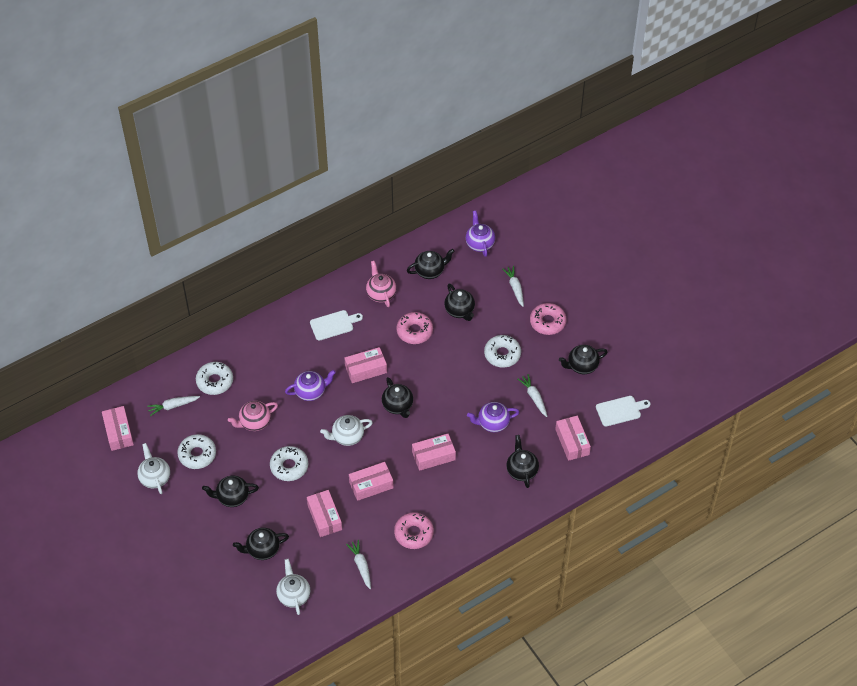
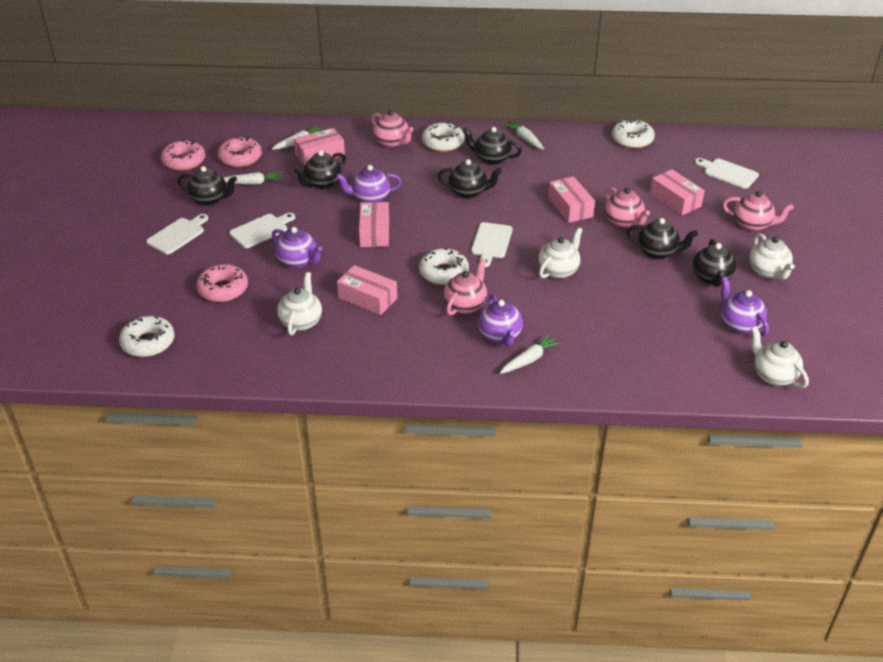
black teapot: [202,476,259,507] [233,528,289,560] [382,377,413,418] [407,249,455,279] [444,284,475,321] [506,435,539,488] [559,345,608,374] = 7 -> [177,166,237,206] [294,150,346,189] [437,159,502,199] [462,127,522,165] [626,218,698,259] [693,239,736,287] = 6
pink box: [102,406,134,451] [307,490,342,537] [345,347,387,383] [349,462,394,501] [412,434,456,471] [555,416,591,461] = 6 -> [294,128,345,166] [337,265,397,315] [359,202,389,247] [548,176,595,223] [650,169,705,215] = 5
pink teapot: [228,401,278,431] [366,261,396,307] = 2 -> [371,110,413,148] [444,259,487,316] [605,187,650,228] [723,191,794,231] = 4
purple teapot: [285,370,336,401] [466,211,495,257] [467,402,519,432] = 3 -> [272,227,322,268] [336,165,402,202] [478,294,523,346] [721,276,769,336] = 4
white cutting board: [310,310,363,341] [596,396,650,427] = 2 -> [146,214,208,254] [229,213,295,248] [471,222,512,267] [695,158,759,189] = 4
white teapot: [137,443,170,494] [276,559,310,615] [320,415,373,446] = 3 -> [277,272,322,335] [538,227,583,279] [749,233,795,280] [751,326,809,388] = 4

